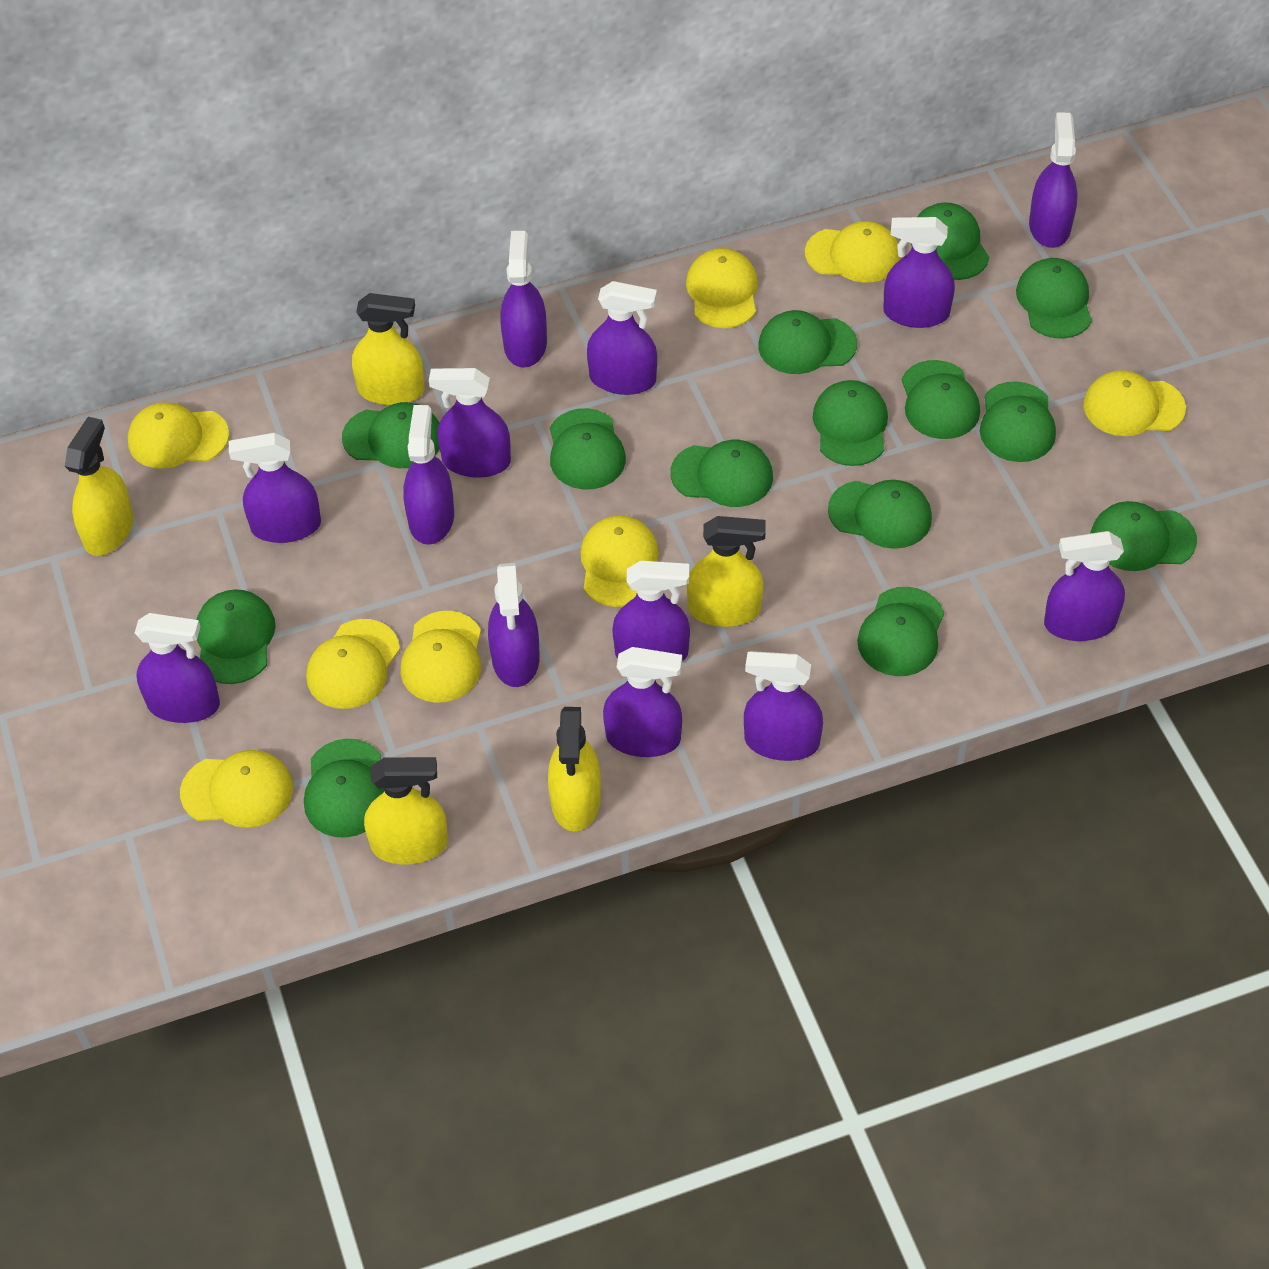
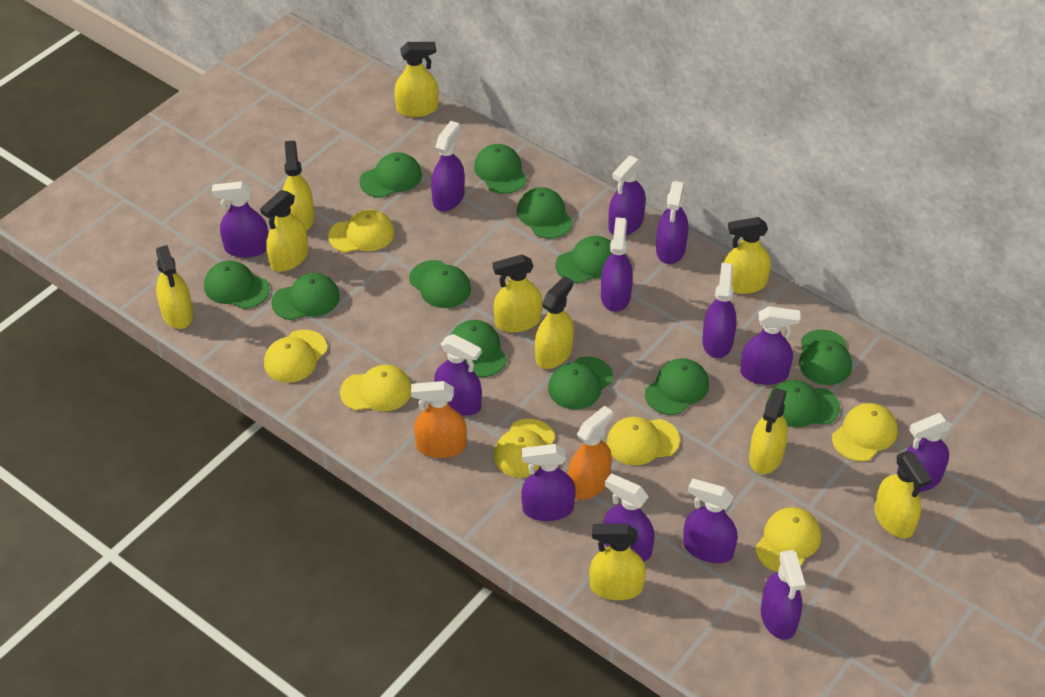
green cap: [197,589,276,684] [304,739,384,838] [342,402,440,468] [550,408,626,490] [671,440,773,507] [758,310,857,374] [813,380,888,466] [828,480,932,549] [857,587,944,676] [902,360,980,439] [911,203,989,280] [980,381,1056,462] [1016,258,1092,338] [1090,501,1197,571] = 14 -> [204,261,270,309] [271,273,340,320] [360,152,422,198] [409,260,471,308] [451,320,507,377] [474,144,527,194] [517,187,573,239] [548,356,613,409] [555,236,612,283] [645,358,709,415] [767,380,840,427] [799,329,852,385] = 12
orange spray bottle: none = 0 -> [411,381,467,458] [568,406,613,500] = 2
yellow cap: [128,402,229,469] [180,750,293,828] [306,619,400,709] [401,611,481,703] [580,516,659,607] [686,248,758,328] [805,221,901,282] [1083,370,1186,436] = 8 -> [264,330,327,383] [328,209,395,253] [340,365,411,411] [494,419,555,478] [607,417,680,465] [755,507,821,572] [832,403,898,462] = 7
yellow spray bottle: [65,417,134,556] [352,293,425,405] [364,757,448,864] [548,707,601,832] [687,516,765,627] = 5 -> [156,245,193,329] [260,190,308,272] [283,140,314,231] [394,42,438,117] [493,254,542,332] [535,276,574,369] [589,524,646,600] [724,217,771,294] [749,388,788,474] [875,451,932,538] = 10

